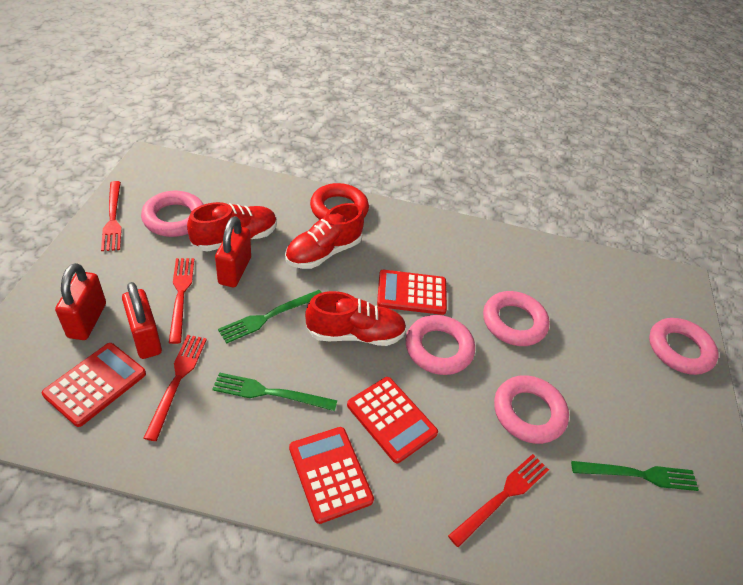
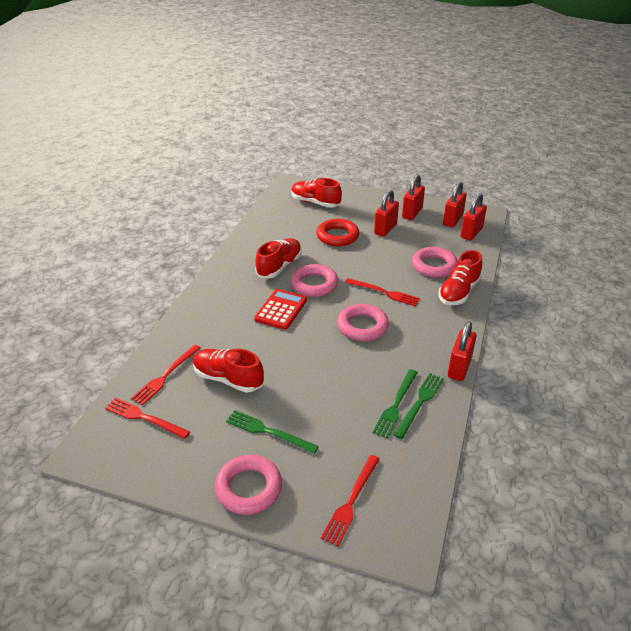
pink ring: [141,191,204,237] [406,315,475,375] [483,291,550,346] [494,375,569,444] [649,318,719,375] = 5 -> [215,455,282,515] [291,264,338,297] [337,304,389,341] [412,247,458,278] = 4
red calculator: [42,343,146,427] [289,427,374,524] [347,377,438,463] [377,270,447,315] = 4 -> [254,289,307,330] = 1
red padlock: [55,263,106,340] [122,282,162,359] [215,216,251,287] = 3 -> [374,190,399,237] [402,175,425,220] [443,181,467,227] [448,322,476,381] [461,193,487,241] = 5
red shoe: [187,202,277,251] [285,203,364,269] [305,291,407,346] = 3 -> [193,349,264,393] [255,238,302,278] [291,178,342,208] [438,250,482,305] = 4

